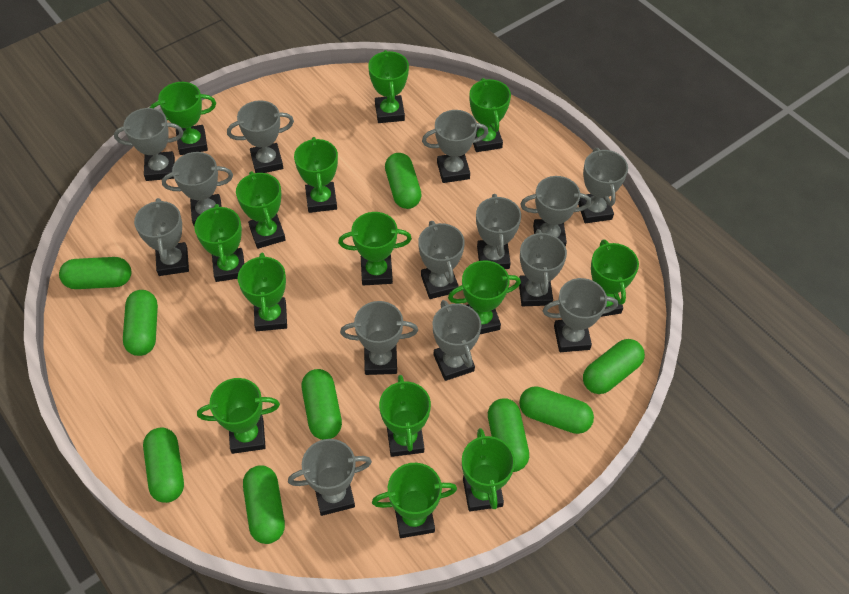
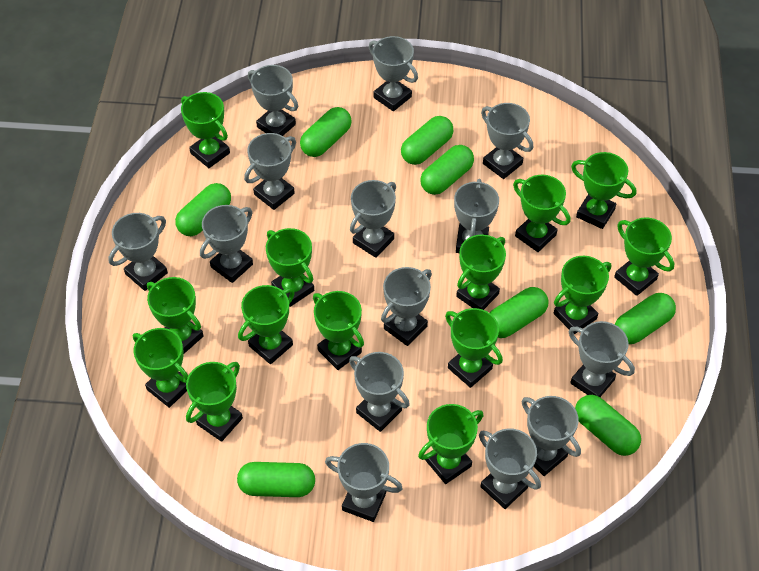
green capsule: [59,257,131,289] [123,290,158,356] [143,428,184,503] [243,465,285,544] [302,369,342,440] [385,153,422,209] [488,398,529,472] [519,386,594,434] [583,339,645,394] = 9 -> [175,183,231,236] [237,462,315,497] [300,107,352,157] [401,116,453,165] [420,145,474,195] [490,287,549,338] [575,395,641,456] [615,293,676,344] = 8

